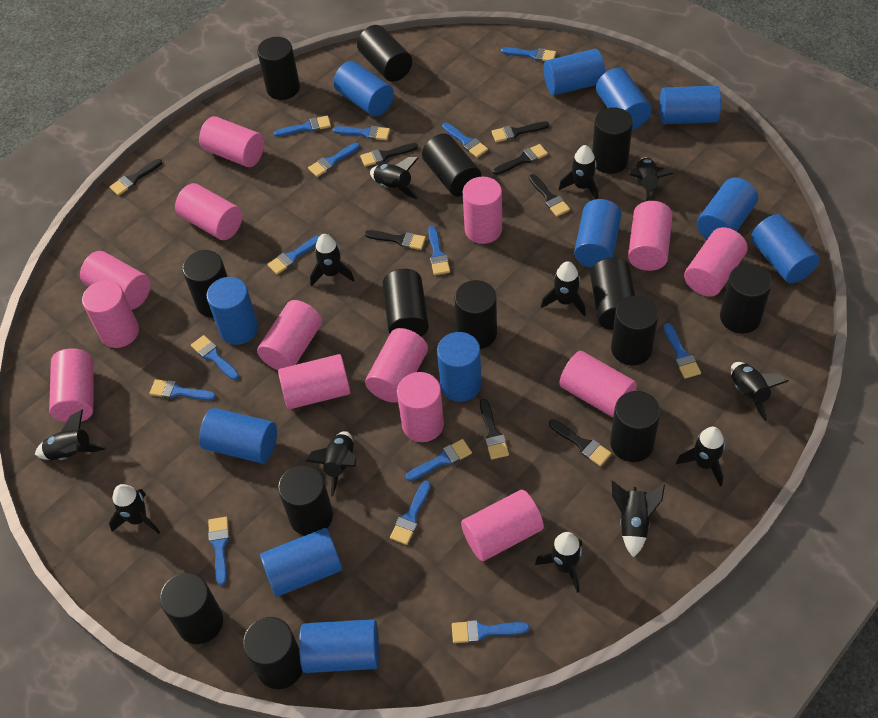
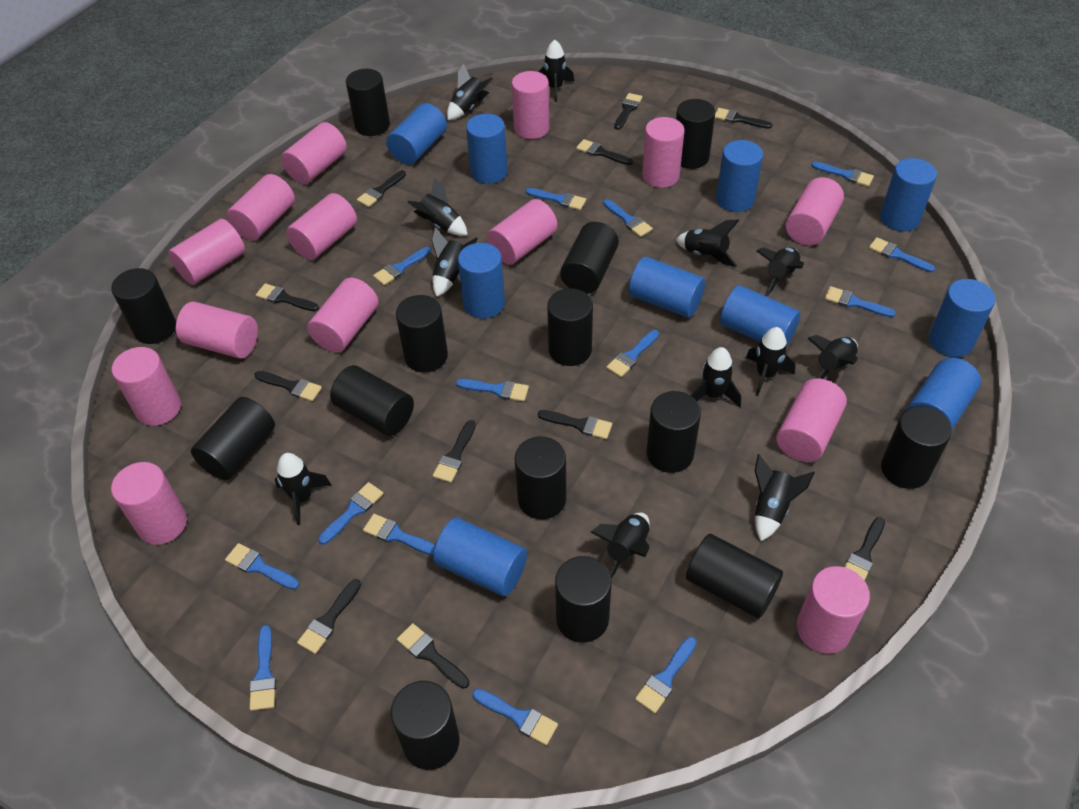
black brush: [110,159,162,196] [360,143,418,167] [365,230,426,250] [480,399,509,459] [492,122,549,142] [493,144,548,175] [529,174,570,217] [549,419,611,466] = 8 -> [254,371,322,401] [256,283,319,311] [297,579,361,654] [357,170,406,207] [397,623,469,689] [433,420,476,483] [538,410,612,439] [576,139,633,165] [614,93,642,130] [715,108,773,129] [845,517,885,581] = 11
blue cylinder: [199,408,277,464] [207,277,259,345] [260,528,342,597] [299,619,379,673] [333,61,394,116] [437,332,482,402] [544,49,605,95] [574,199,621,268] [596,68,652,130] [660,86,721,124] [697,178,758,239] [751,214,820,284] = 12 -> [386,103,447,165] [433,518,527,596] [458,243,505,318] [466,114,507,184] [629,257,705,318] [716,140,763,212] [720,285,800,346] [880,158,937,231] [906,358,981,430] [929,279,996,357] = 10

